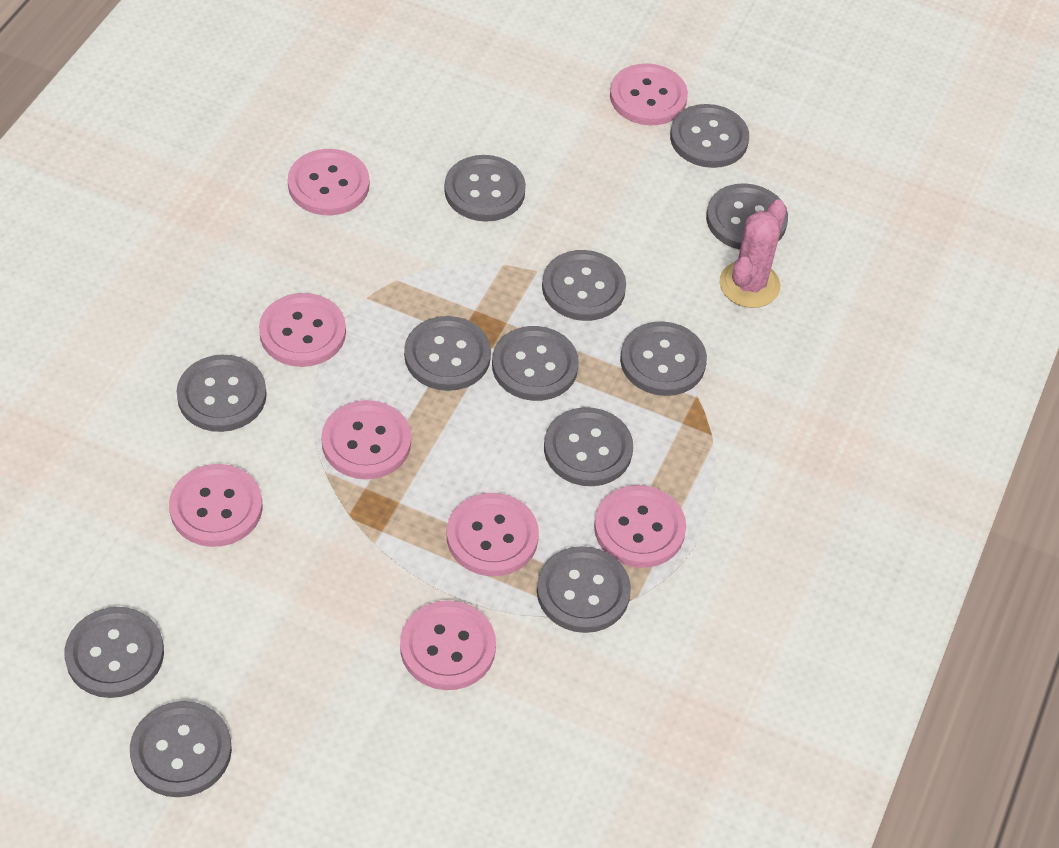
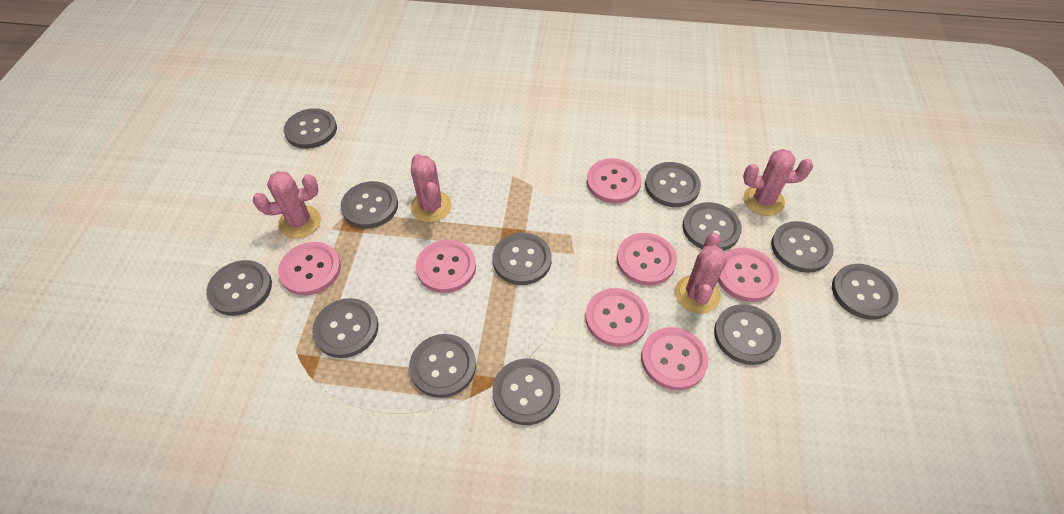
pink button: [169,464,262,547] [259,293,346,367] [288,149,369,215] [321,400,411,479] [400,600,496,690] [447,493,539,576] [594,485,686,568] [610,63,688,125] = 8 -> [278,242,341,295] [416,240,476,293] [585,288,649,347] [587,158,641,204] [617,233,677,286] [641,327,709,390] [718,248,779,302] = 7
pink cactus: [719,200,787,308] = 1 -> [253,171,321,239] [410,154,452,222] [675,233,727,313] [743,149,813,216] = 4

